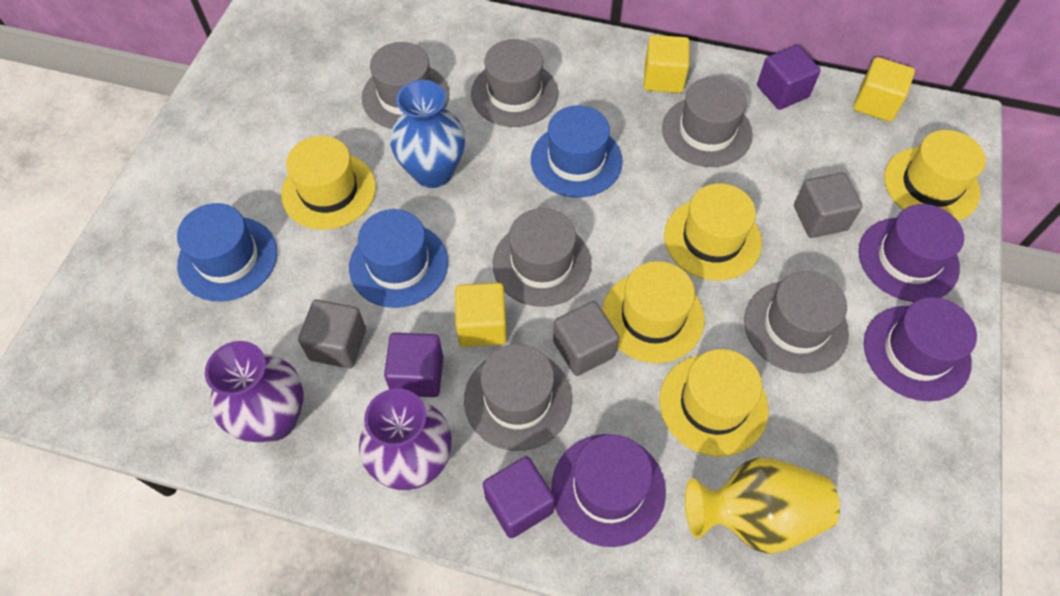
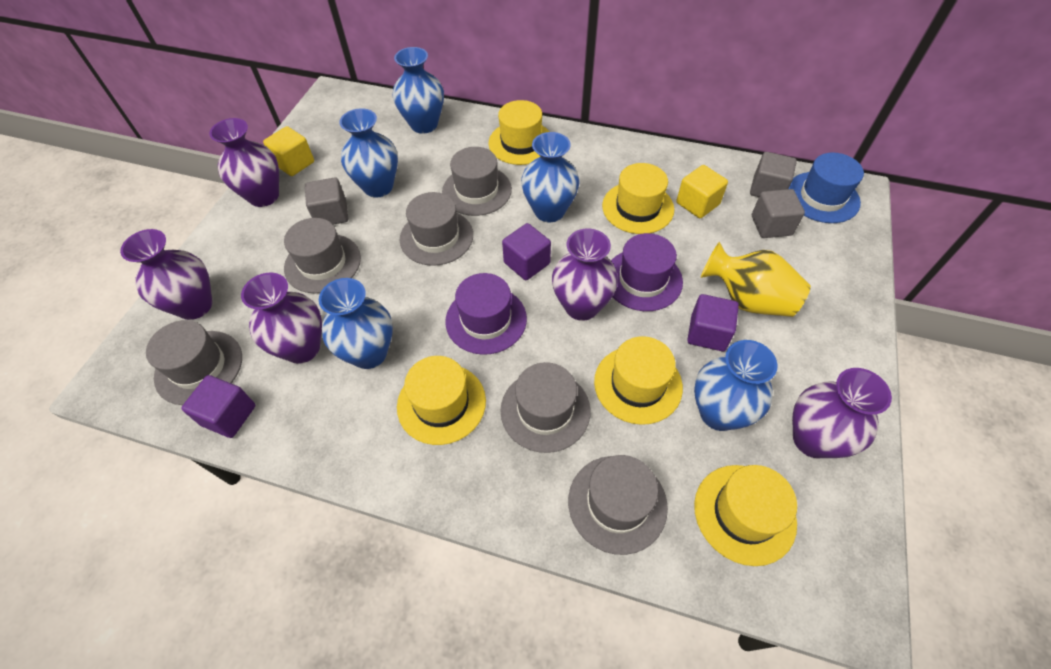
blue hat: [177,203,277,301] [349,209,448,308] [531,105,623,198] = 3 -> [789,152,864,223] = 1
blue vase: [390,80,465,188] = 1 -> [319,278,393,369] [340,108,398,198] [392,47,444,134] [521,132,580,222] [694,340,778,431] = 5
purple hat: [551,434,666,547] [859,204,964,302] [864,297,977,401] = 3 -> [445,273,527,355] [611,233,683,311] = 2
purple vase: [205,341,303,442] [359,389,452,490] = 2 -> [120,229,212,320] [209,118,279,207] [241,273,322,364] [552,228,618,321] [792,368,892,459] = 5
yellow cube: [455,283,507,347] [644,35,690,93] [853,57,915,122] = 3 -> [263,126,314,176] [676,165,728,218] = 2

